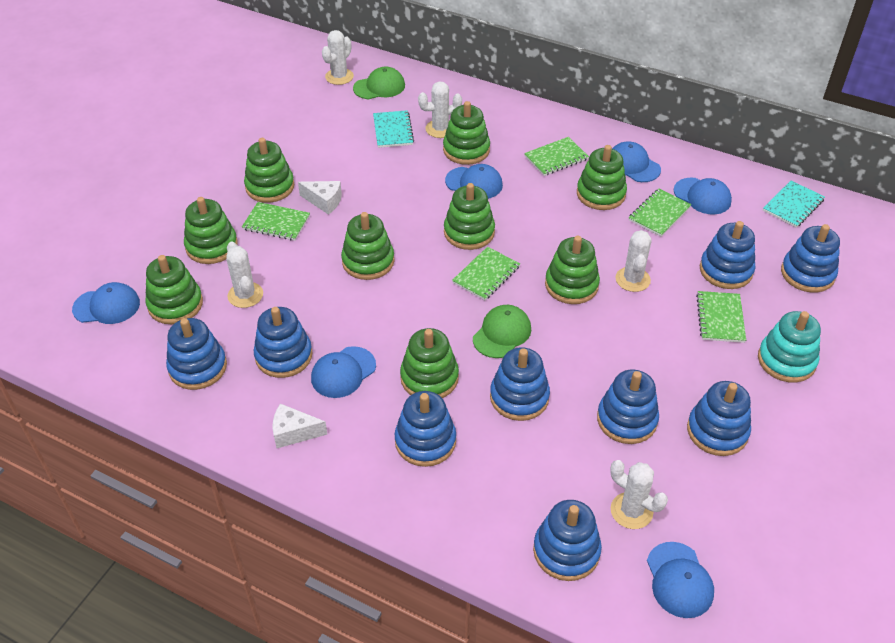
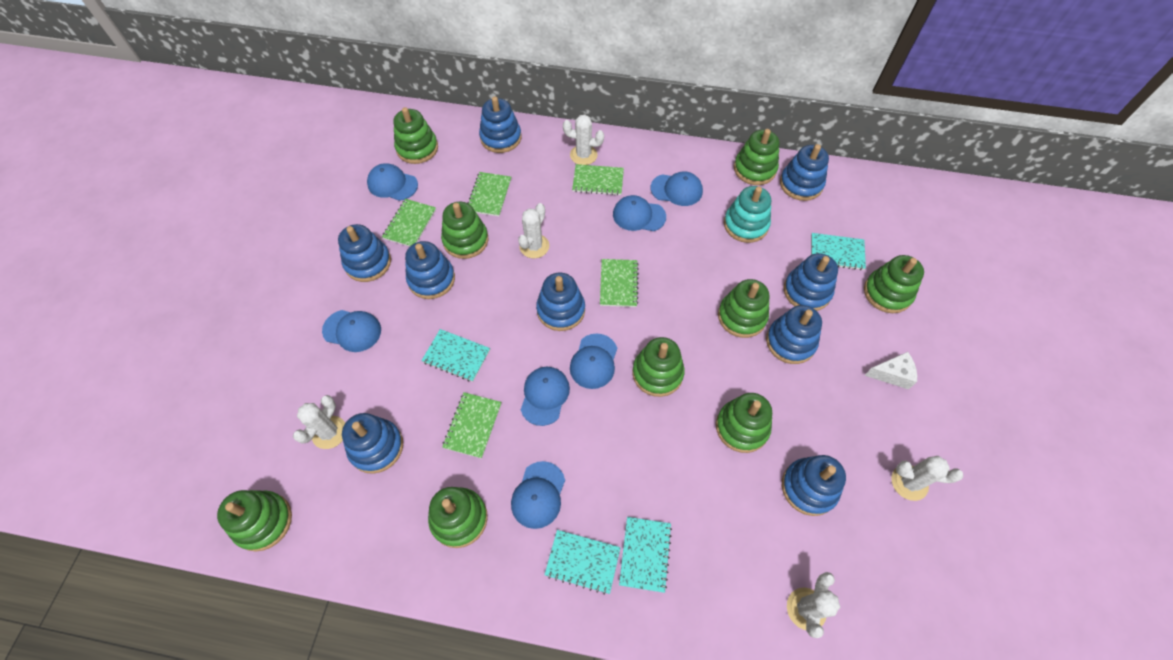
blue cap: [72,282,140,324] [311,346,376,398] [445,164,503,199] [612,141,661,182] [647,542,714,618] [674,178,732,214] = 6 -> [322,310,381,352] [367,163,418,201] [511,461,565,529] [521,367,570,426] [570,333,617,389] [613,195,666,231] [651,171,703,206] = 7
green cap: [353,67,405,99] [473,305,531,358] = 2 -> none = 0
turquoise notebook: [373,110,414,148] [763,180,825,228] = 2 -> [421,329,490,382] [544,530,621,595] [619,517,672,593] [811,233,866,270] = 4
white cheese: [273,404,327,448] [298,181,342,215] = 2 -> [864,352,917,390] = 1

